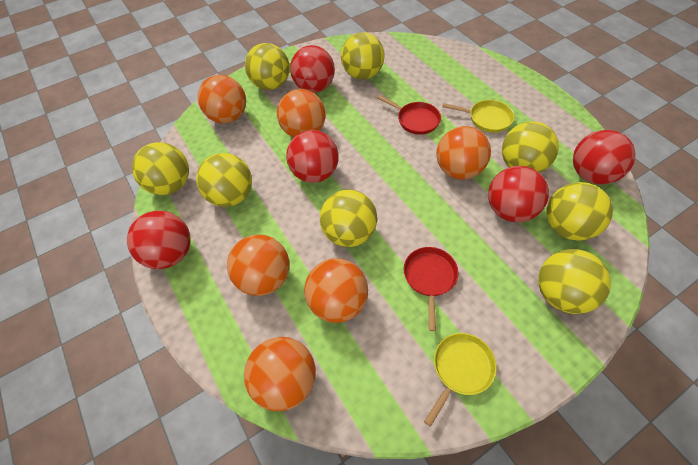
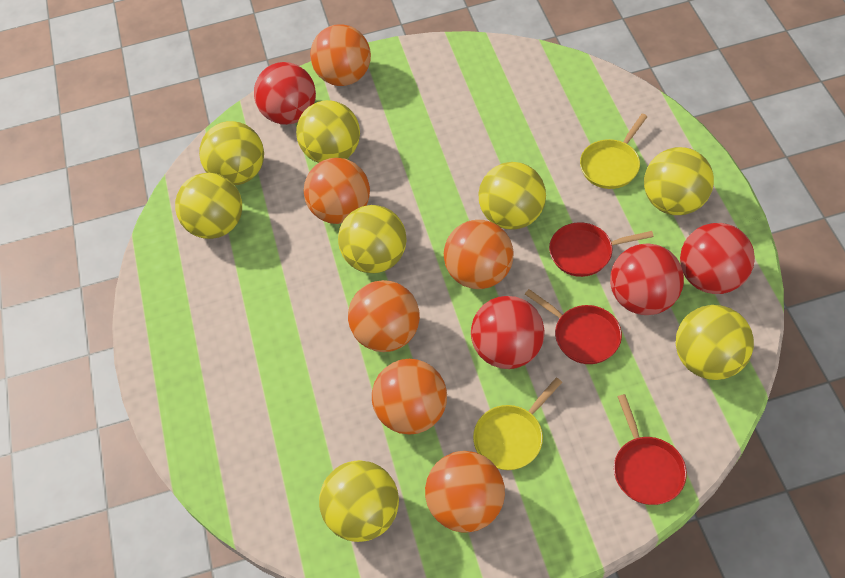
red ball: [127,211,191,269] [286,130,339,183] [290,45,335,93] [488,166,549,222] [573,130,636,185] = 5 -> [254,62,316,125] [471,296,545,369] [610,243,684,315] [680,223,755,294] = 4
red pan: [377,95,441,135] [404,247,458,331] = 2 -> [525,289,622,364] [549,222,654,277] [614,394,687,505] = 3

